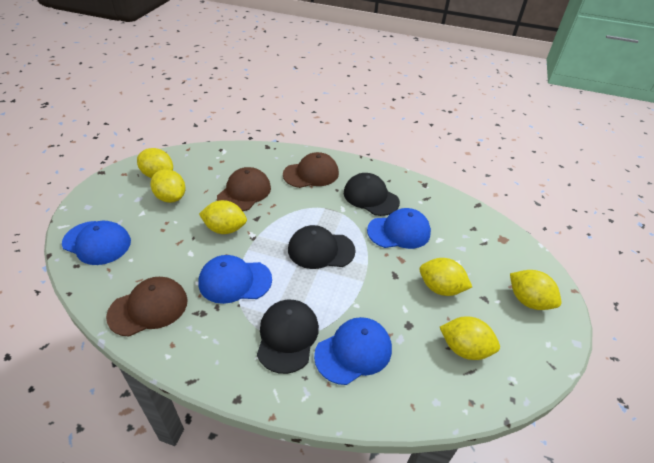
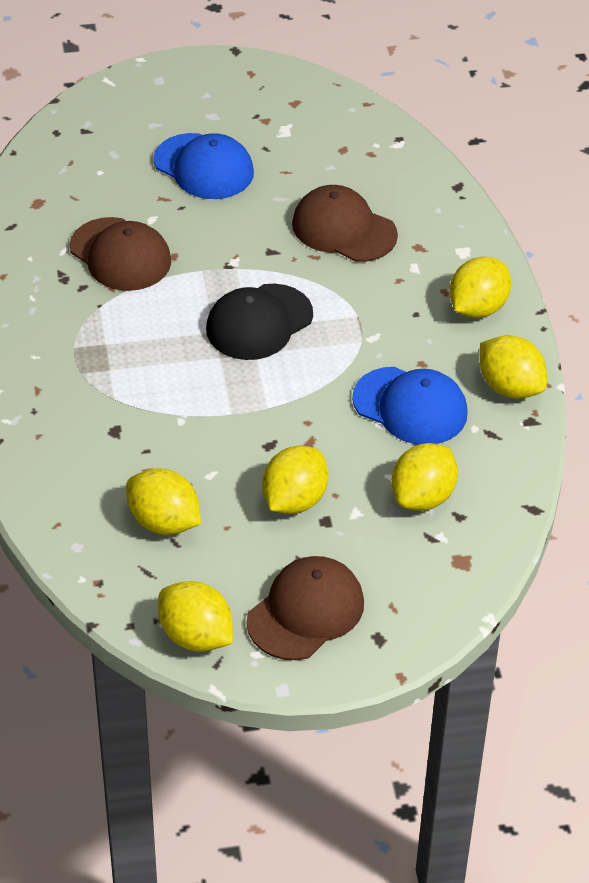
black cap: [257,300,319,374] [288,225,356,269] [344,173,400,216] = 3 -> [206,284,313,360] = 1
blue cap: [62,221,131,265] [199,255,272,304] [314,317,392,385] [367,208,431,249] = 4 -> [154,133,254,199] [352,367,468,445] = 2

